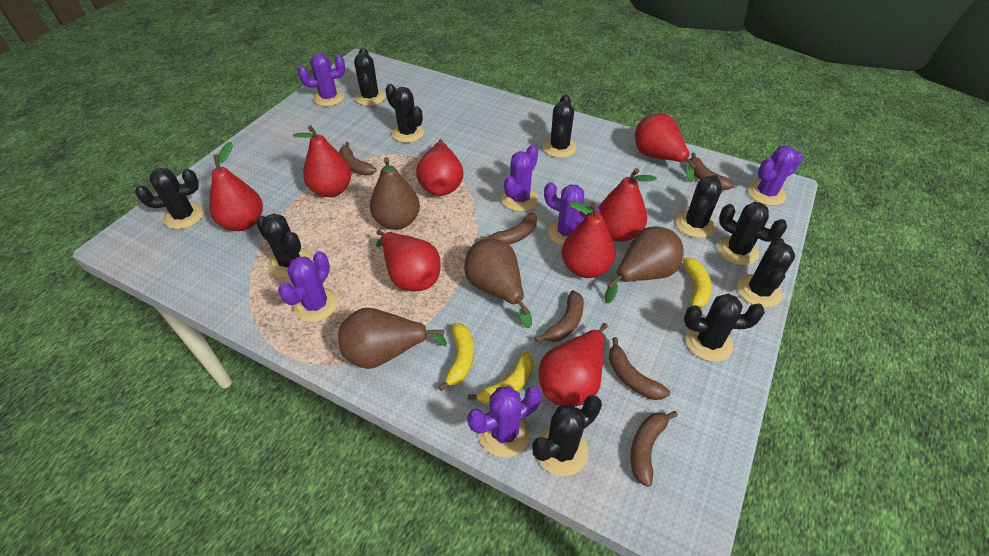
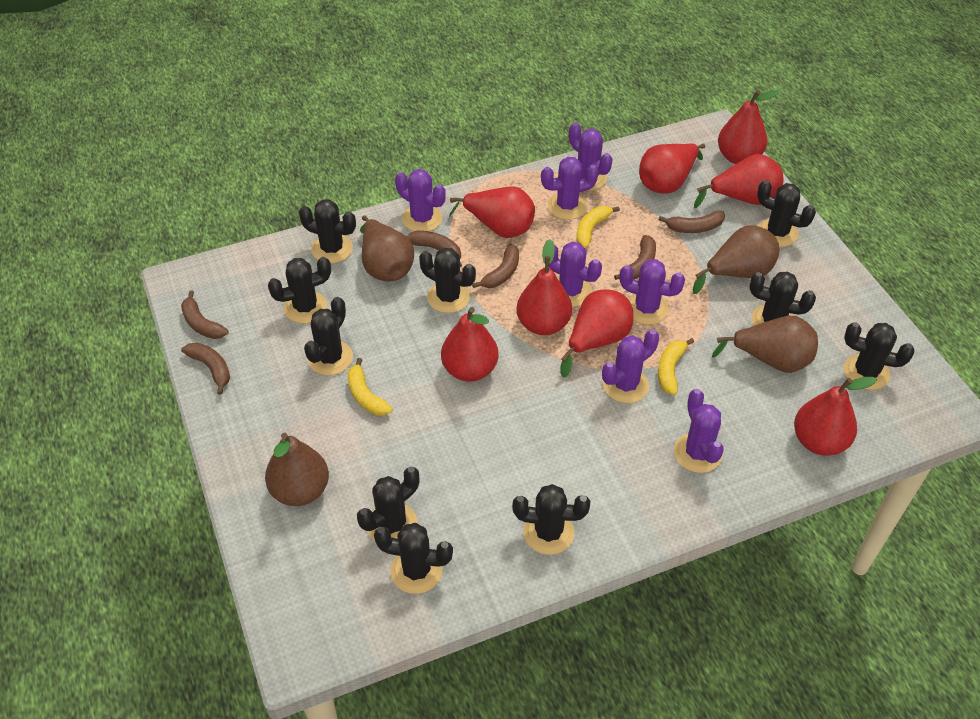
purple cactus: [278,251,338,322] [298,53,345,106] [467,386,541,457] [501,144,539,212] [544,182,600,246] [748,146,803,206] = 6 -> [395,169,446,231] [541,157,599,220] [549,242,602,307] [569,123,613,191] [602,330,659,403] [619,259,685,325] [674,389,724,473] = 7

